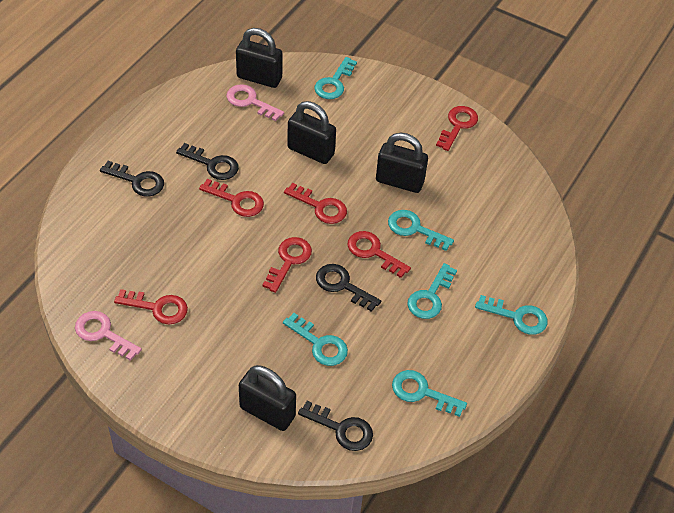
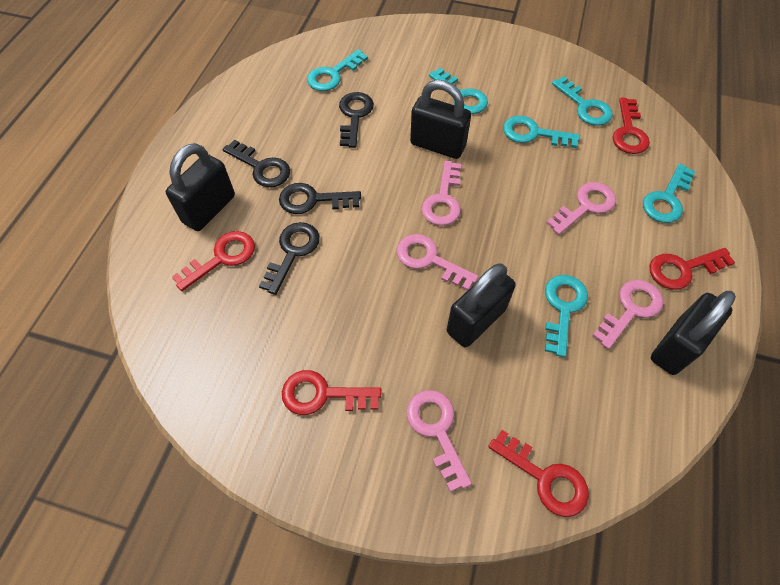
pink key: [75,311,142,361] [226,84,284,121] = 2 -> [397,234,479,291] [407,390,472,492] [421,161,461,226] [547,182,616,235] [592,280,663,349] = 5
red key: [114,289,188,325] [199,179,264,217] [262,237,312,293] [284,183,347,224] [348,231,411,278] [436,106,478,151] = 6 -> [172,231,255,291] [282,370,381,415] [488,430,589,517] [613,98,650,154] [649,248,735,290] = 5

